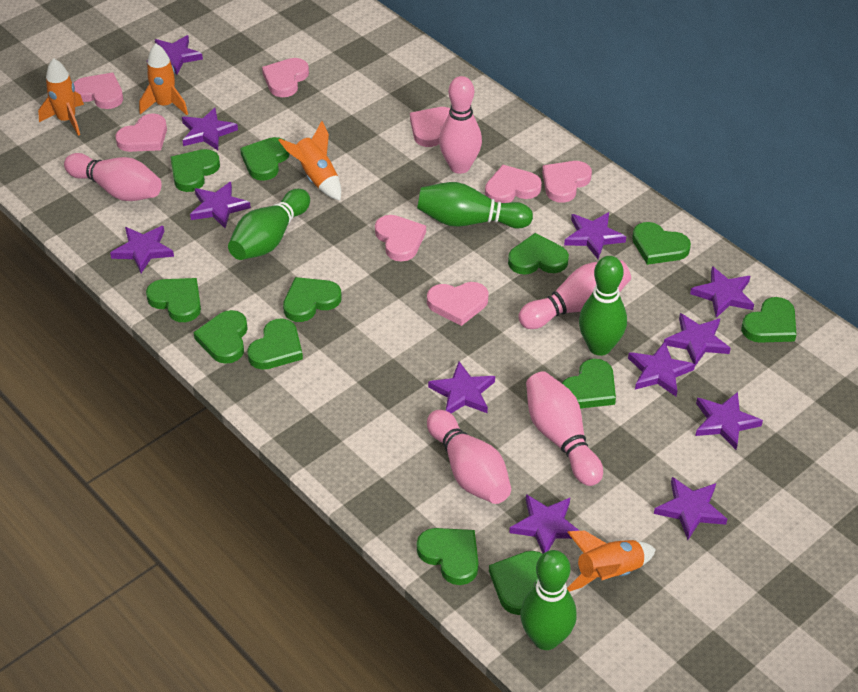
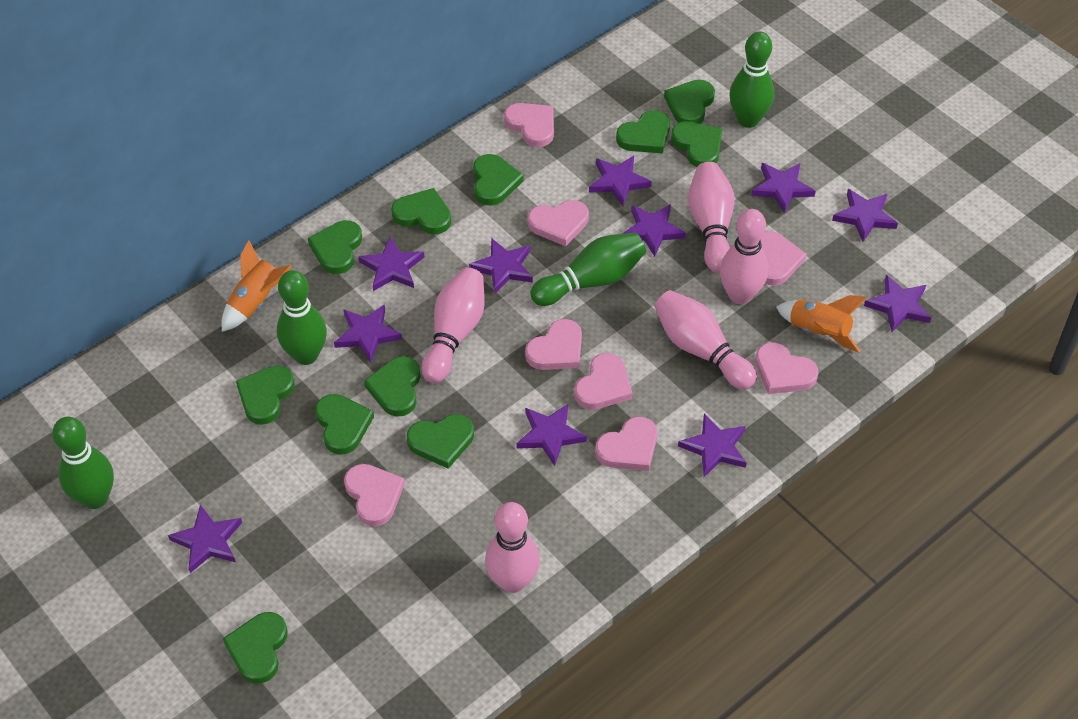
green heart: [146,278,201,322] [171,149,220,192] [193,310,248,364] [240,137,290,181] [247,318,303,370] [283,277,342,322] [417,528,478,585] [489,551,542,615] [508,233,569,274] [562,359,616,409] [632,222,691,265] [741,297,796,343] = 12 -> [223,612,288,684] [236,366,295,425] [308,220,362,274] [315,394,374,455] [364,356,421,417] [391,188,451,234] [407,414,474,469] [473,154,523,206] [616,110,670,153] [664,80,715,124] [671,121,722,167] = 11
orange rocket: [38,58,84,136] [139,43,188,115] [278,121,341,200] [567,531,656,592] = 4 -> [221,240,292,332] [776,295,867,353] = 2
purple star: [110,226,174,273] [154,35,203,75] [182,108,238,150] [190,182,251,229] [428,361,495,413] [509,494,580,554] [564,212,626,259] [628,342,695,396] [654,477,727,540] [664,313,731,366] [690,266,754,318] [695,392,763,450] = 12 -> [168,505,242,573] [334,304,402,363] [359,236,424,291] [469,239,533,294] [516,404,587,466] [589,156,652,207] [622,204,686,257] [678,413,747,477] [751,163,816,214] [832,189,898,242] [864,275,931,332] = 11

